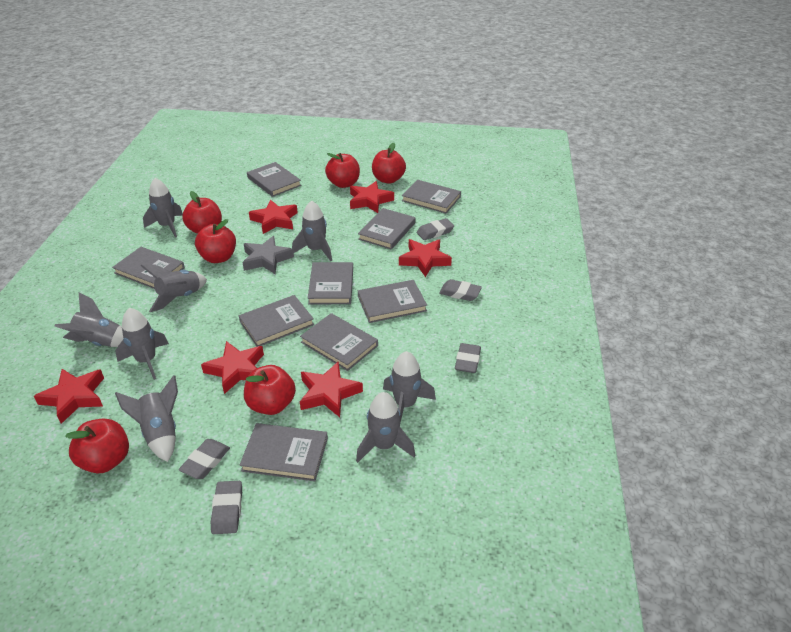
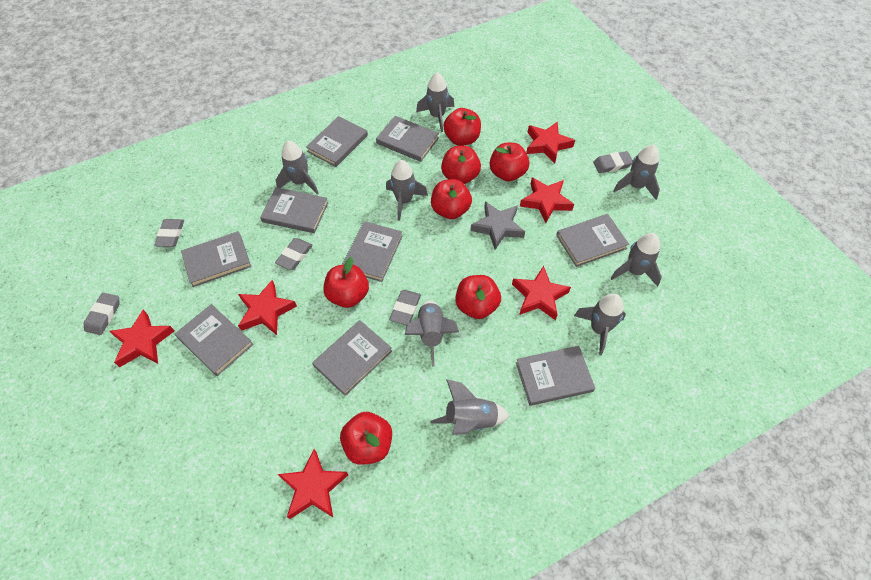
red apple: [65,418,129,474] [182,191,222,234] [195,219,236,263] [244,365,296,415] [325,153,360,188] [372,143,406,184] = 6 -> [323,257,369,308] [340,412,392,465] [431,179,472,219] [441,146,481,184] [443,108,481,146] [455,275,501,319] [490,143,529,181] = 7

